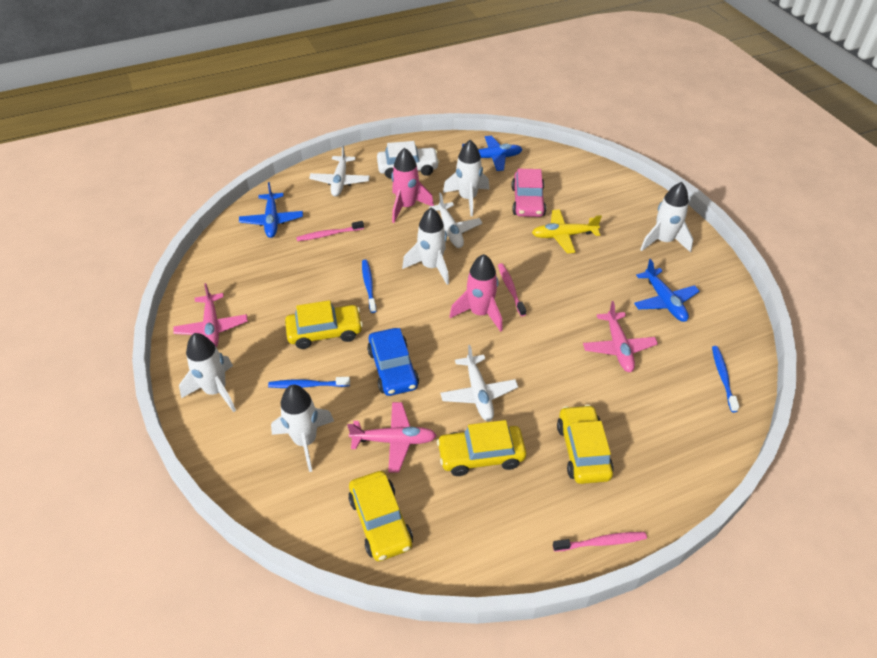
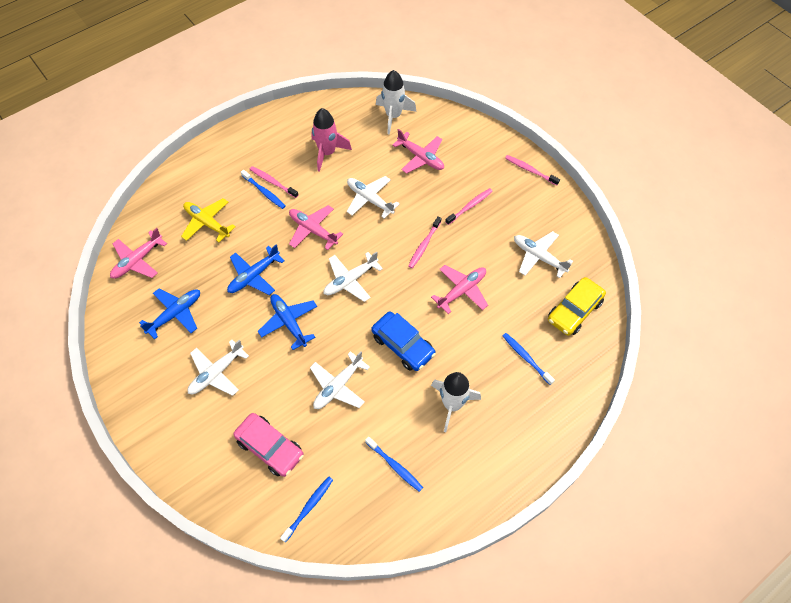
blue toothbrush: [268,377,350,388] [362,260,376,313] [712,346,739,412] = 3 -> [241,170,286,209] [280,477,333,543] [365,437,423,492] [503,333,555,385] = 4
pink plane: [173,283,248,348] [347,402,437,472] [583,301,658,372] = 3 -> [110,228,167,279] [289,205,343,250] [393,129,444,173] [431,265,488,314] = 4
pink rocket: [391,147,434,223] [449,254,503,332] = 2 -> [311,108,352,172] = 1
pink toothbrush: [296,221,364,241] [498,263,526,317] [553,532,647,552] = 3 -> [250,166,298,198] [408,217,442,268] [445,188,493,225] [505,155,560,186] = 4
white car: [377,141,439,179] = 1 -> none = 0
white plane: [309,145,370,197] [429,193,482,248] [440,345,518,421] = 3 -> [188,340,249,396] [310,351,370,409] [323,252,383,302] [347,176,400,219] [514,231,573,278] = 5
white rocket: [179,333,236,412] [271,385,334,472] [402,208,449,285] [443,140,489,216] [640,182,693,253] = 5 -> [376,70,417,135] [431,372,481,432] = 2
yellow car: [285,300,363,349] [348,471,413,561] [437,420,526,476] [557,405,614,484] = 4 -> [548,277,606,336] = 1

